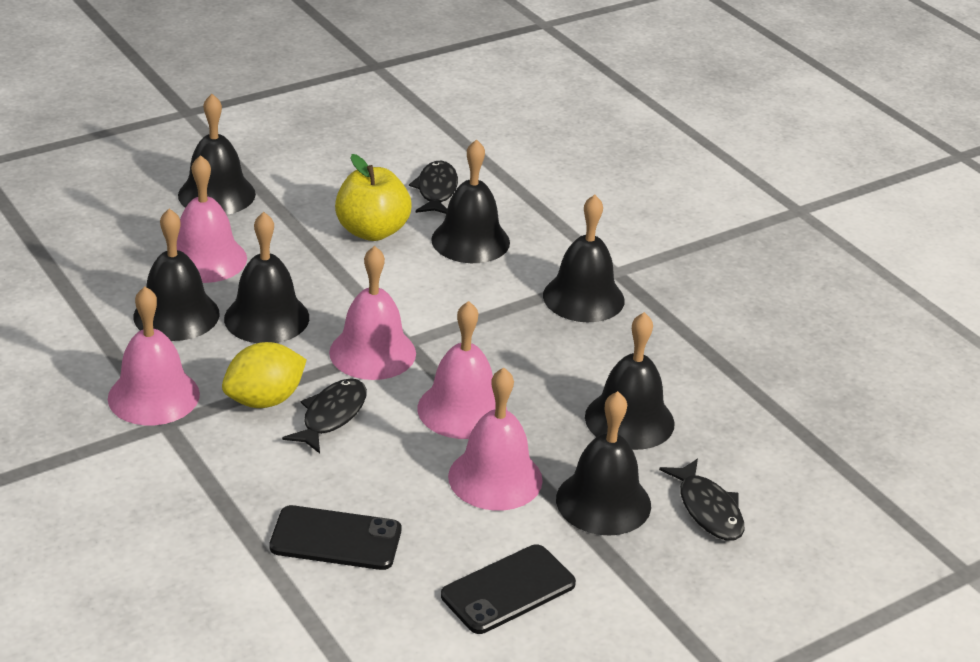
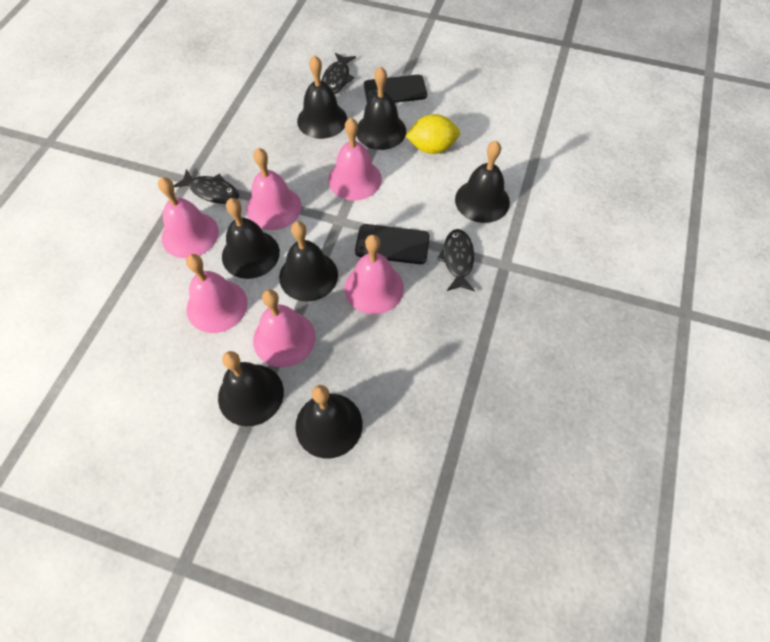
pink bell: [108,287,200,425] [177,155,247,283] [329,246,416,380] [417,301,507,439] [448,368,543,511] = 5 -> [158,177,219,258] [186,254,248,333] [246,148,302,230] [253,289,316,367] [328,118,382,201] [344,235,404,314] = 6
yellow apple: [335,154,411,241] = 1 -> none = 0

